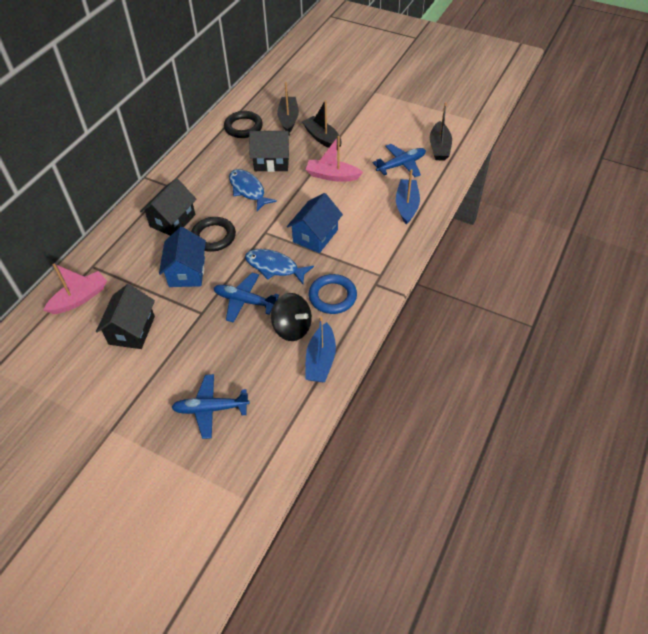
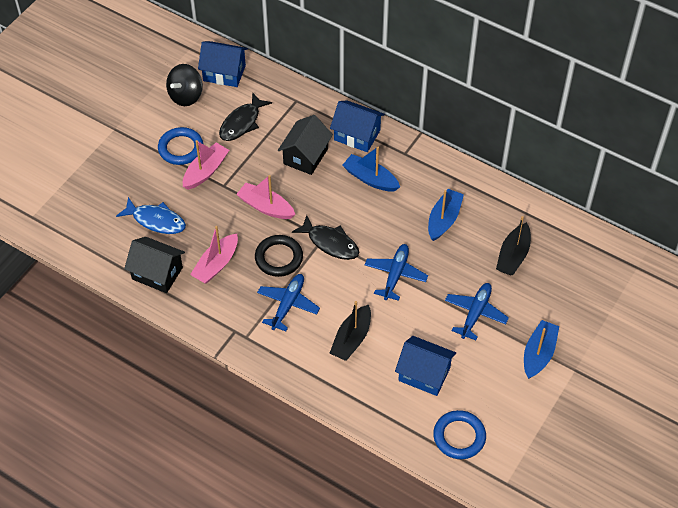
black boat: [277,82,299,133] [302,100,341,148] [430,102,452,161] = 3 -> [329,301,371,361] [496,216,531,275] = 2
black fish: none = 0 -> [219,92,272,141] [292,215,359,260] = 2
black house: [96,284,155,349] [140,178,197,236] [249,131,290,172] = 3 -> [124,237,185,293] [278,115,333,175] = 2
black ring: [191,217,236,252] [224,111,263,138] = 2 -> [255,235,303,277] = 1
blue boat: [305,316,336,382] [396,169,420,225] = 2 -> [342,147,400,192] [428,189,464,241] [524,320,559,379] = 3
blue fish: [229,169,277,211] [245,249,314,284] = 2 -> [116,197,186,234] = 1
blue house: [159,227,206,287] [287,193,343,253] = 2 -> [198,41,248,87] [330,100,385,152] [395,336,456,396] = 3
blue ring: [309,274,357,314] = 1 -> [158,127,203,165] [433,410,486,459] = 2
pink boat: [43,263,107,314] [306,136,363,182] = 2 -> [183,140,229,190] [190,226,238,284] [236,175,295,219] = 3

